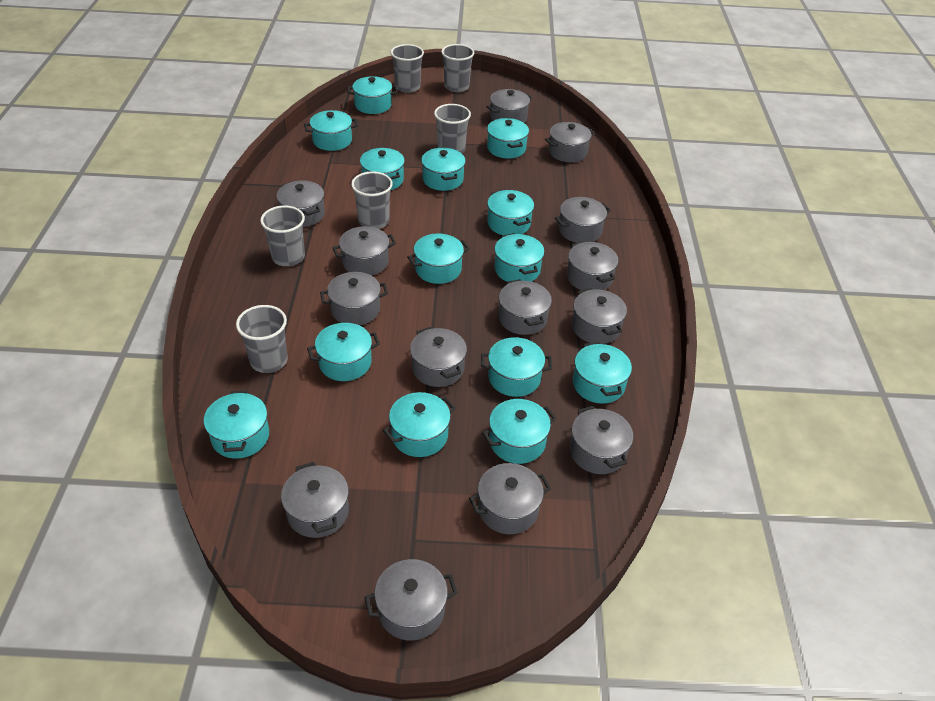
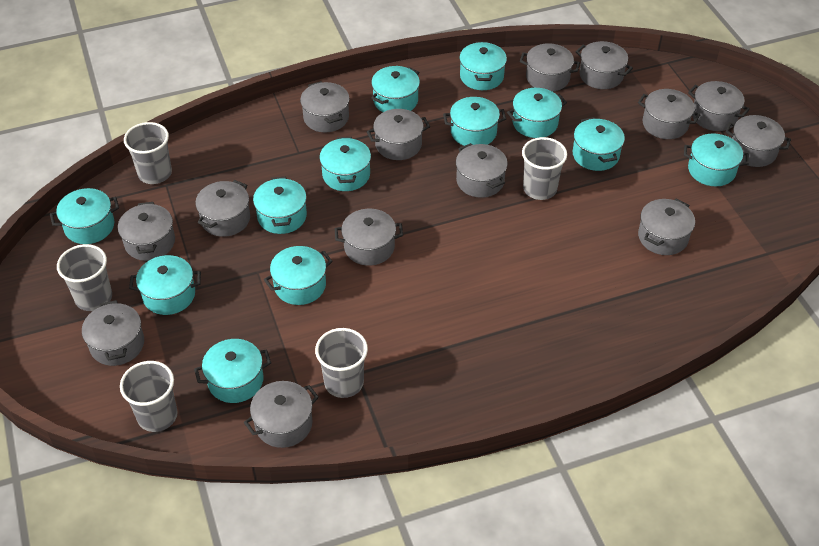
grey cup: [236,305,288,373] [260,205,305,266] [351,171,393,229] [391,44,424,93] [434,104,471,153] [441,44,474,92] = 6 -> [57,244,112,311] [120,361,178,432] [124,122,172,184] [315,328,368,398] [522,137,567,200] = 5
turquoise pot: [204,390,269,459] [304,110,358,151] [307,323,380,381] [347,76,397,114] [360,148,405,190] [383,392,455,457] [407,233,470,284] [421,147,466,191] [481,337,552,397] [482,399,556,464] [487,118,529,159] [487,190,534,235] [494,233,545,282] [573,342,632,404] = 14 -> [50,188,119,244] [129,255,201,315] [194,339,271,403] [253,177,307,234] [264,246,333,305] [319,137,371,191] [371,66,420,112] [443,97,506,146] [459,42,507,90] [507,88,567,138] [573,117,625,171] [684,133,749,186] = 12

